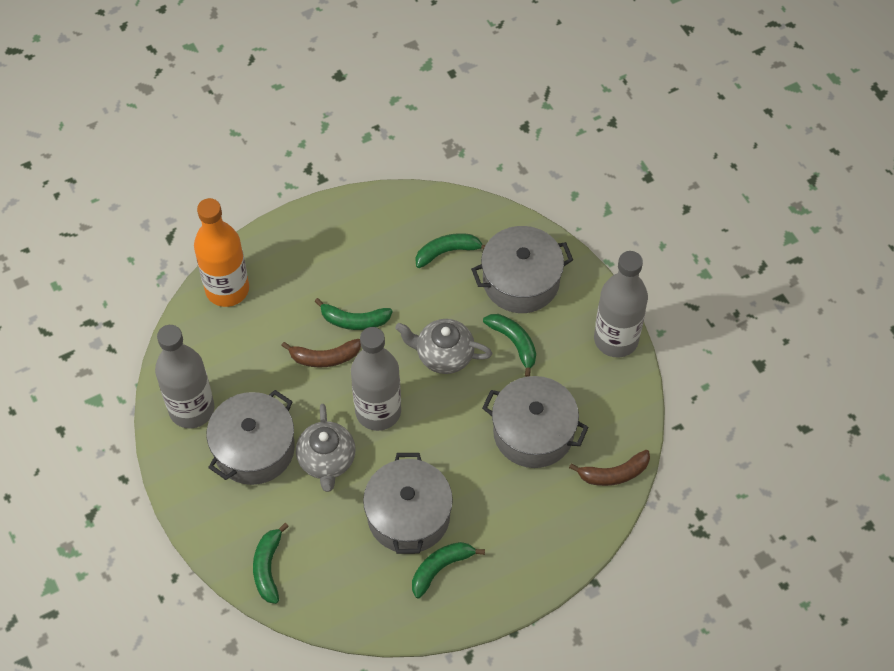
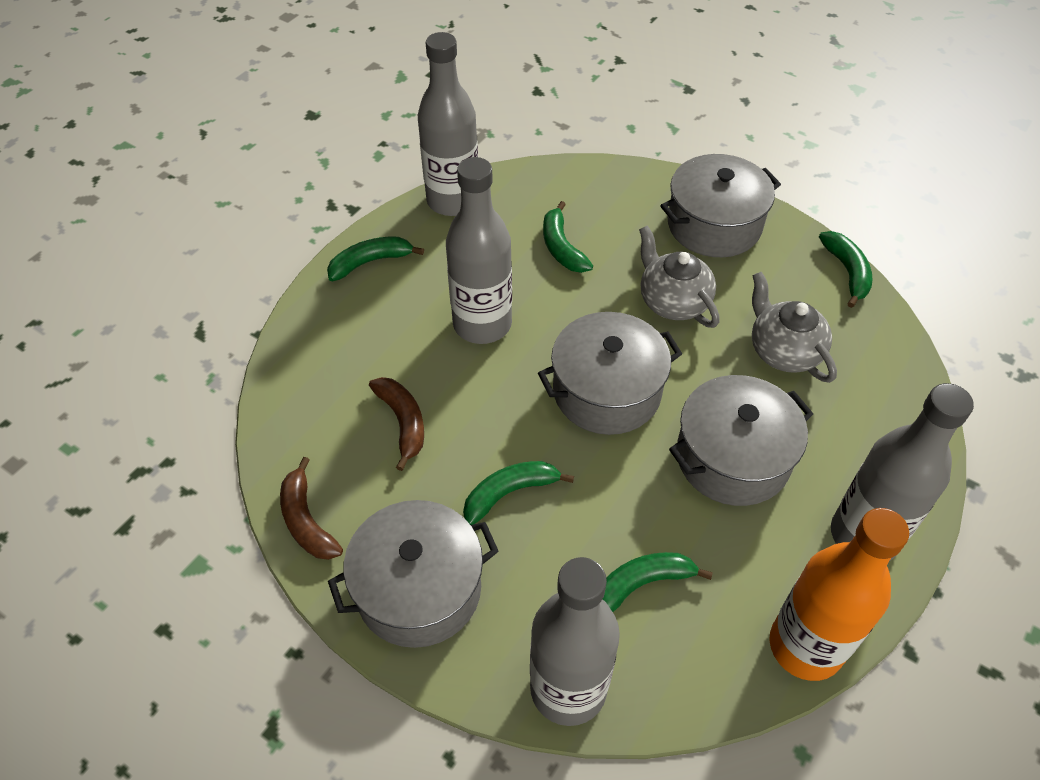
grey bottle: [155,325,215,429] [351,327,401,431] [594,251,648,358] = 3 -> [418,32,478,216] [446,157,512,344] [530,557,620,726] [831,383,974,560] = 4

